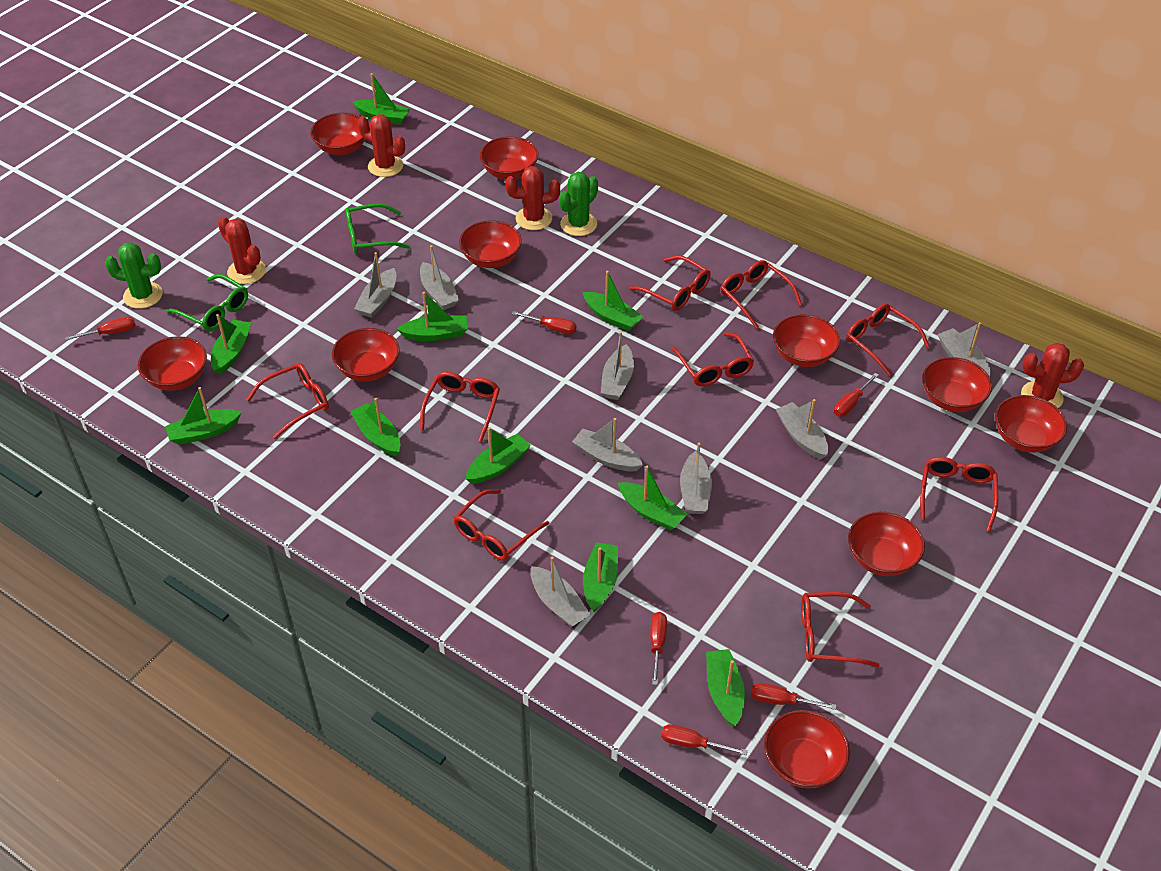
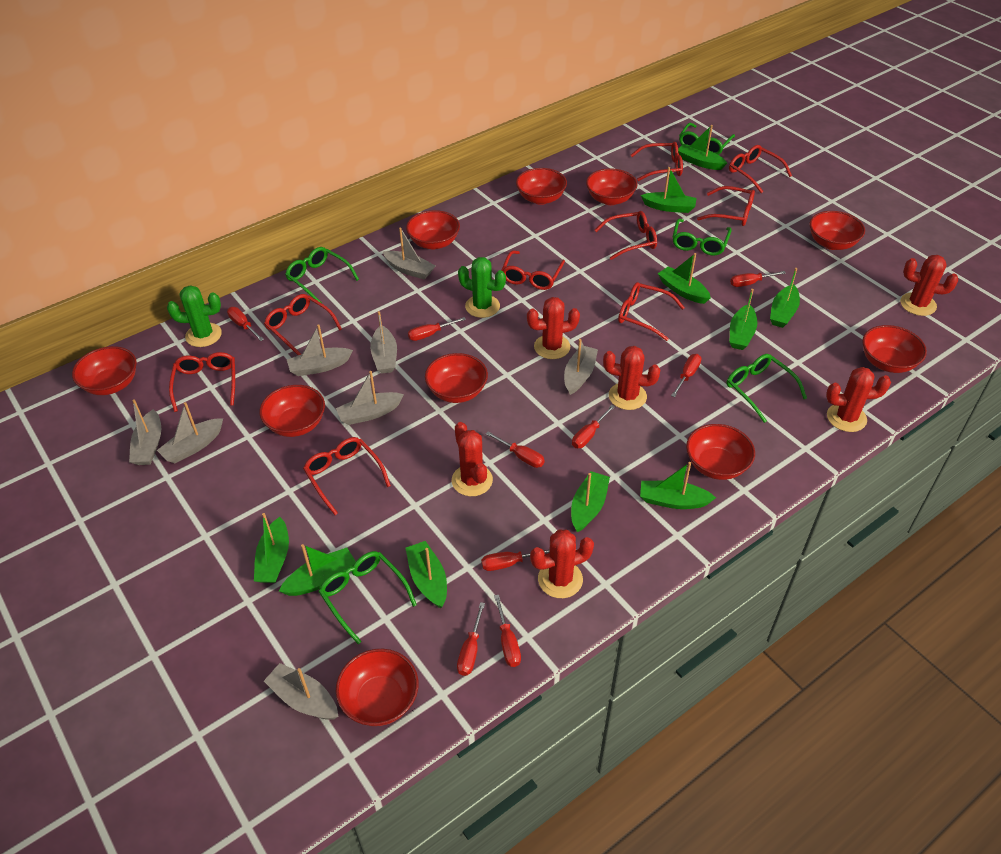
green glasses: [166,274,248,331] [345,203,410,253] = 2 -> [285,247,359,303] [319,551,417,644] [673,218,732,256] [679,123,735,155] [727,354,807,423] = 5
red cactus: [218,217,266,284] [358,114,405,177] [505,166,560,230] [1021,343,1084,408] = 4 -> [452,422,493,496] [527,297,580,359] [530,530,594,598] [603,346,660,410] [826,367,891,432] [900,255,958,316] = 6
red screwdriver: [65,316,136,340] [512,311,577,334] [650,612,667,685] [661,724,748,755] [751,683,836,710] [834,373,879,417] = 6 -> [227,307,264,341] [408,317,466,341] [457,602,485,676] [481,549,550,571] [486,431,545,468] [494,595,521,667] [572,405,615,448] [671,354,701,397] [730,271,786,287] = 9

